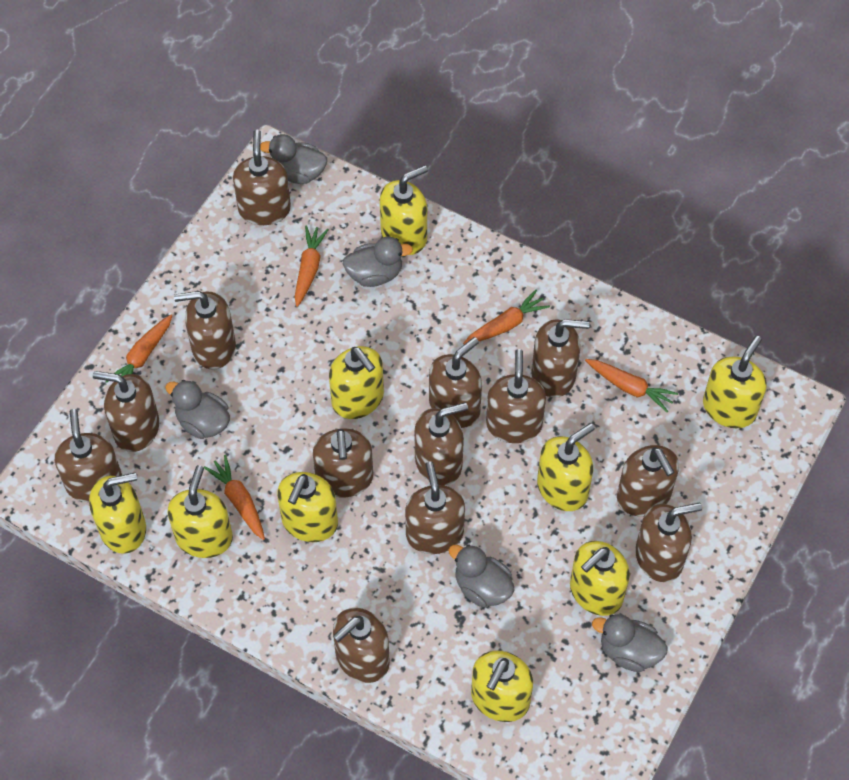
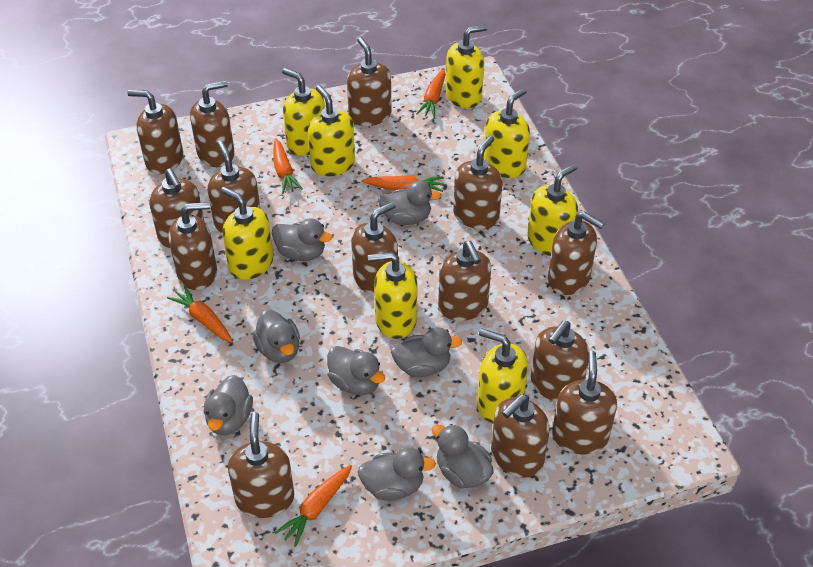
brown soap dispenser: [55,409,122,502] [93,371,160,452] [174,291,236,369] [233,130,291,225] [313,428,373,497] [333,608,390,683] [405,461,465,554] [415,402,468,486] [429,337,482,428] [486,349,546,443] [531,319,590,398] [617,445,679,516] [635,503,702,582] = 13 -> [127,90,183,174] [149,168,204,248] [168,202,217,290] [190,80,235,167] [207,141,260,233] [228,412,294,518] [347,37,391,126] [351,202,398,295] [438,241,491,321] [453,135,503,229] [491,394,550,478] [531,320,589,402] [548,212,605,295] [552,351,617,454] = 14
grey duck: [165,380,230,439] [260,134,327,184] [343,237,413,287] [448,544,514,607] [592,614,667,672] = 5 -> [204,375,253,435] [252,309,300,363] [272,218,332,261] [327,346,385,395] [358,447,436,501] [378,181,441,225] [391,327,462,377] [432,424,494,488] = 8
yellow soap dispenser: [89,473,146,554] [168,465,233,558] [277,472,338,542] [329,346,384,419] [380,165,428,255] [471,651,533,722] [537,423,595,511] [570,541,630,616] [703,336,767,428] = 9 -> [221,187,274,280] [282,68,325,156] [308,85,355,176] [368,252,418,339] [445,25,488,108] [477,328,528,423] [483,88,530,178] [527,164,578,256] = 8

